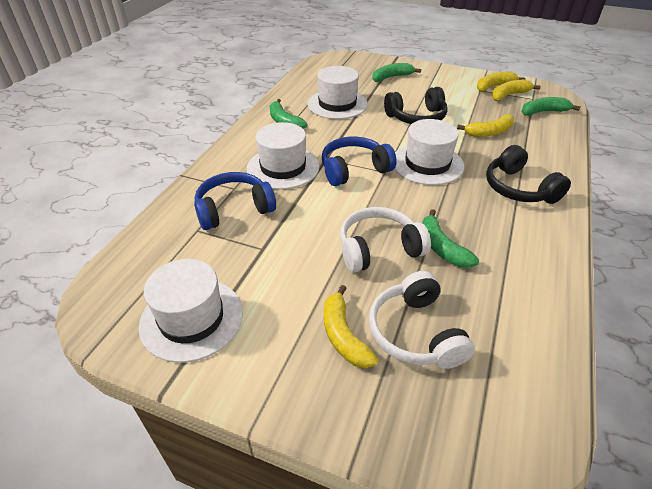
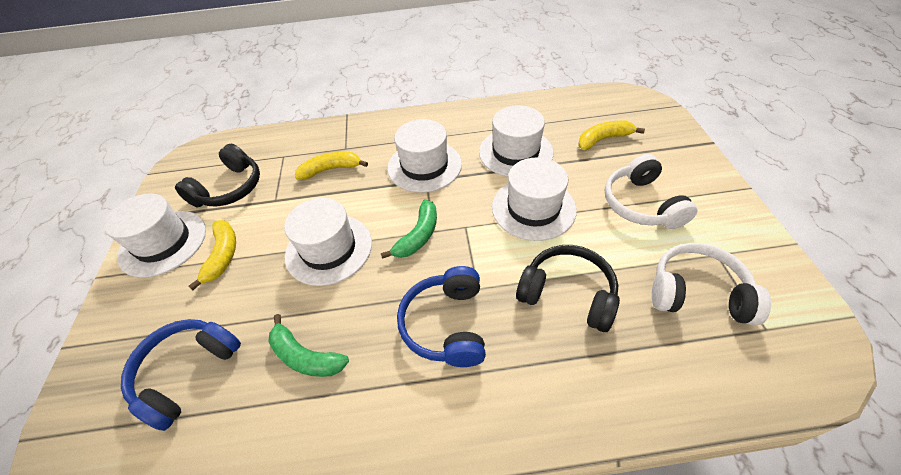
green banana: [270,99,307,129] [372,63,421,82] [422,209,479,268] [521,97,580,116] = 4 -> [268,314,349,377] [381,199,437,259] = 2
white hat: [139,259,243,363] [247,122,319,189] [307,66,368,119] [395,119,464,185] = 4 -> [104,193,206,278] [284,198,372,286] [387,119,462,193] [479,105,554,177] [492,158,577,241] = 5
yellow banana: [324,285,378,368] [457,114,514,137] [477,72,526,92] [492,80,541,101] = 4 -> [188,220,236,290] [295,152,368,180] [578,120,645,150] = 3

